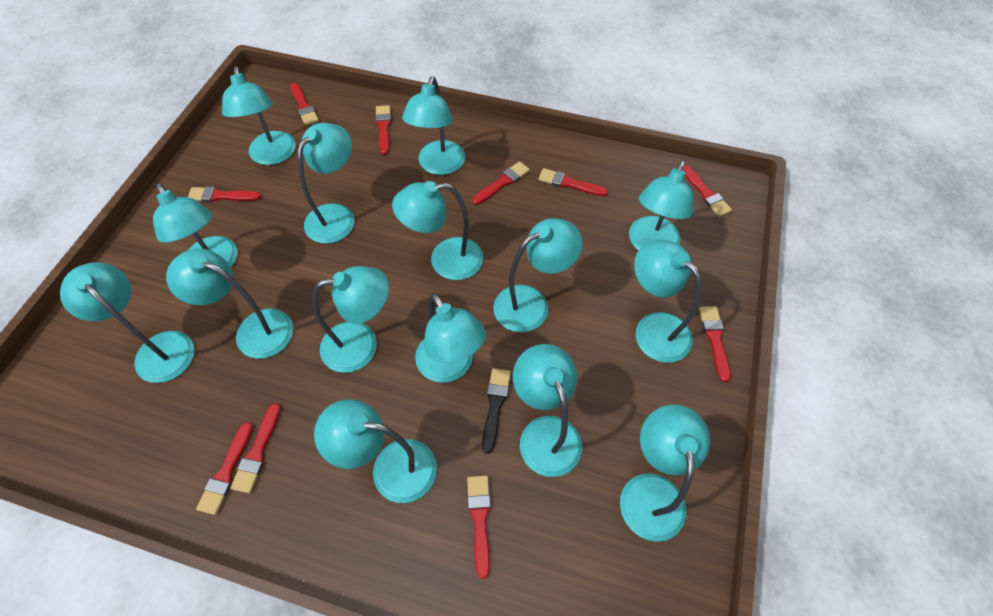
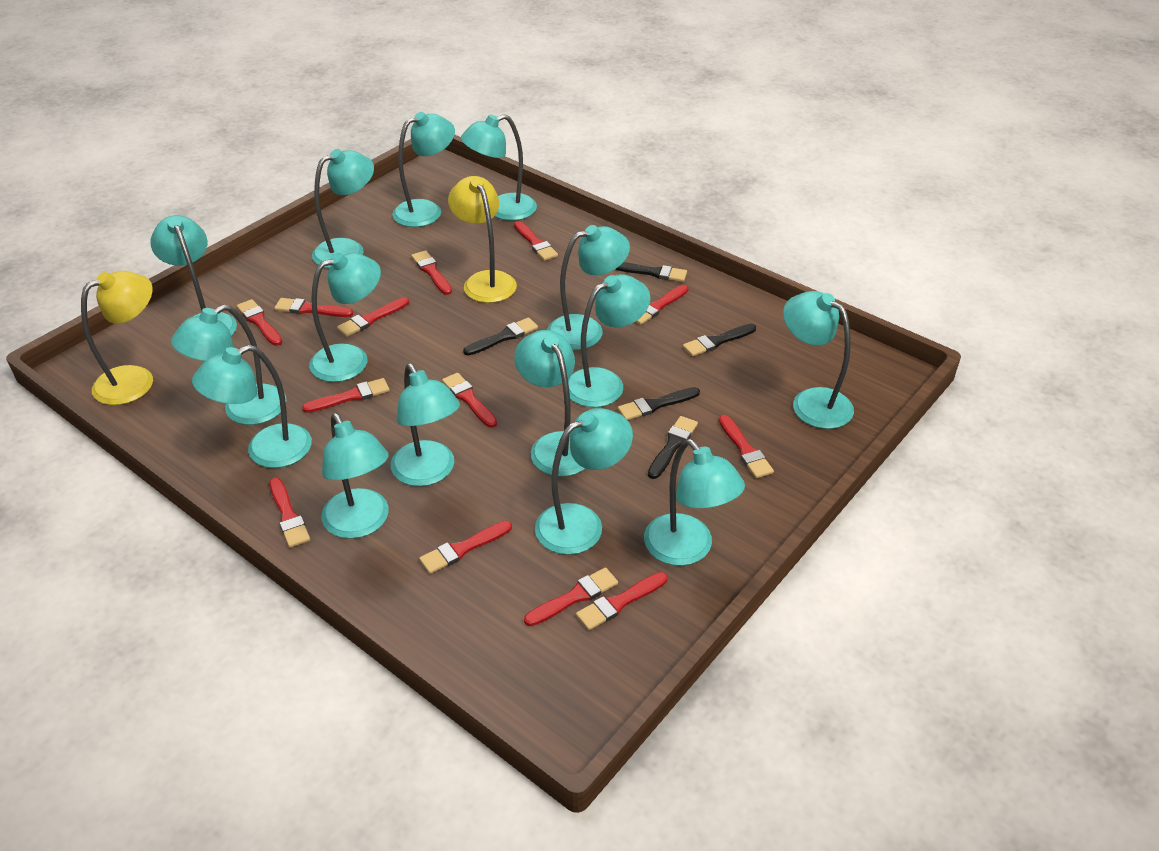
black brush: [482,368,511,454] = 1 -> [463,317,538,356] [615,262,687,282] [618,387,700,420] [648,416,698,479] [683,324,756,357] = 5
red brush: [188,186,261,202] [196,422,253,515] [231,403,281,493] [290,83,319,126] [375,105,391,155] [467,476,491,579] [472,161,530,205] [538,168,608,196] [682,165,732,217] [699,306,731,382] = 10 -> [237,299,282,346] [269,478,310,548] [274,298,353,317] [302,378,390,413] [337,297,409,337] [411,250,452,295] [419,521,512,574] [442,373,497,428] [514,221,558,261] [524,567,618,626] [576,572,668,630] [636,285,688,325] [719,415,774,478] = 13
yellow lamp: none = 0 -> [81,271,153,405] [448,176,517,303] = 2

